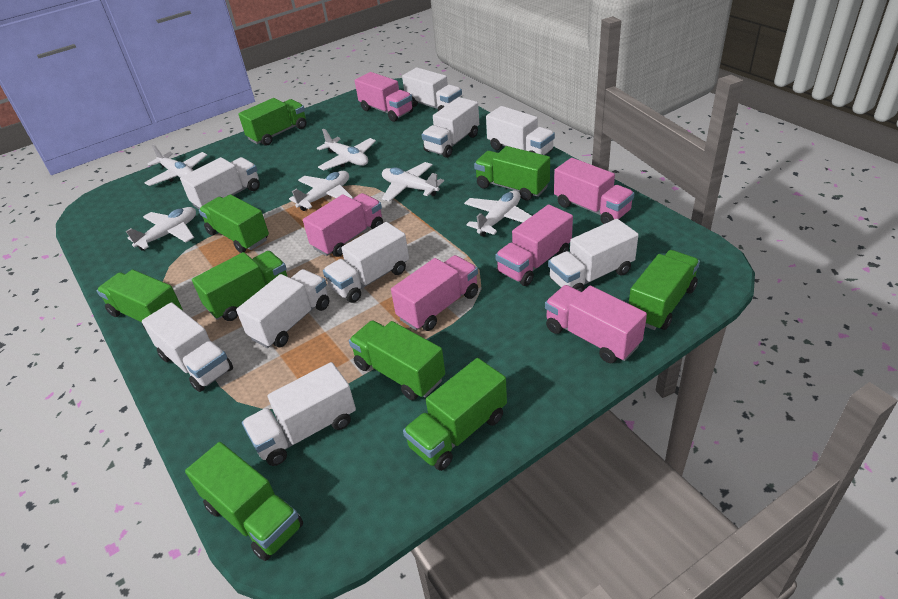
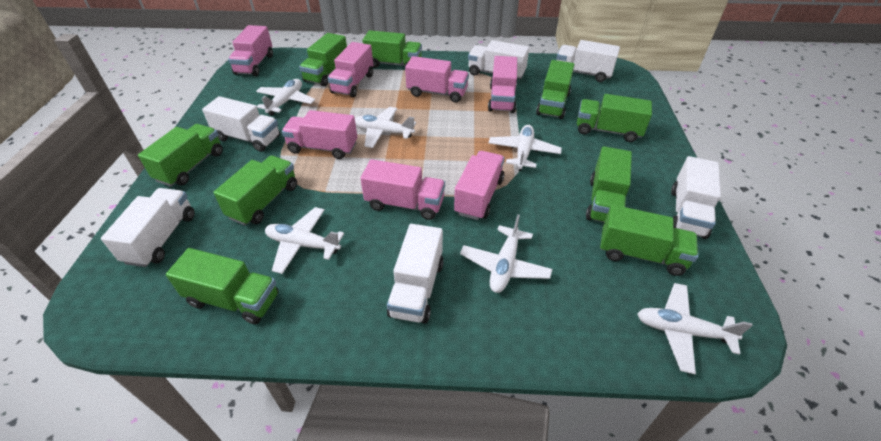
pink truck: [303,193,383,257] [355,72,413,122] [391,255,478,331] [495,204,573,286] [545,285,647,363] [554,158,635,224] = 6 -> [228,25,273,76] [281,110,357,159] [328,42,373,97] [360,159,445,220] [405,56,469,103] [454,151,505,220] [488,56,517,113] = 7
white truck: [142,302,233,392] [180,157,260,209] [236,269,329,348] [242,362,356,466] [323,222,409,303] [402,68,462,111] [421,97,479,158] [486,106,555,155] [548,219,639,292] = 9 -> [101,188,195,267] [202,96,280,152] [387,224,444,324] [468,40,529,79] [557,40,620,82] [671,156,721,239] = 6

